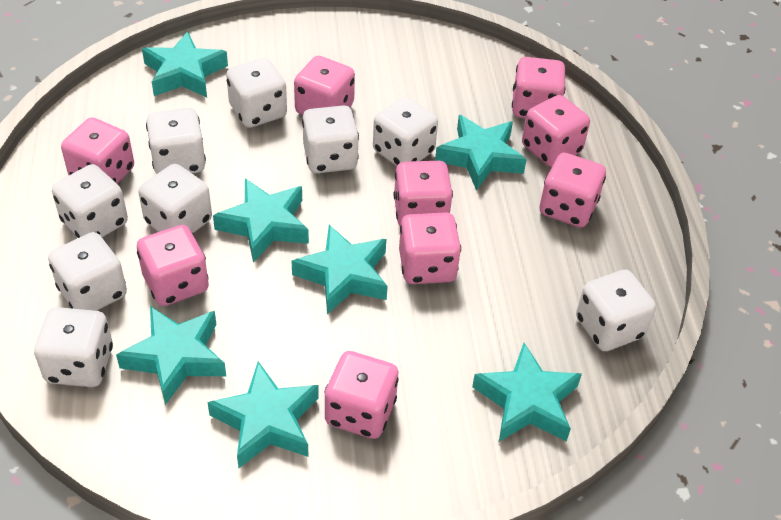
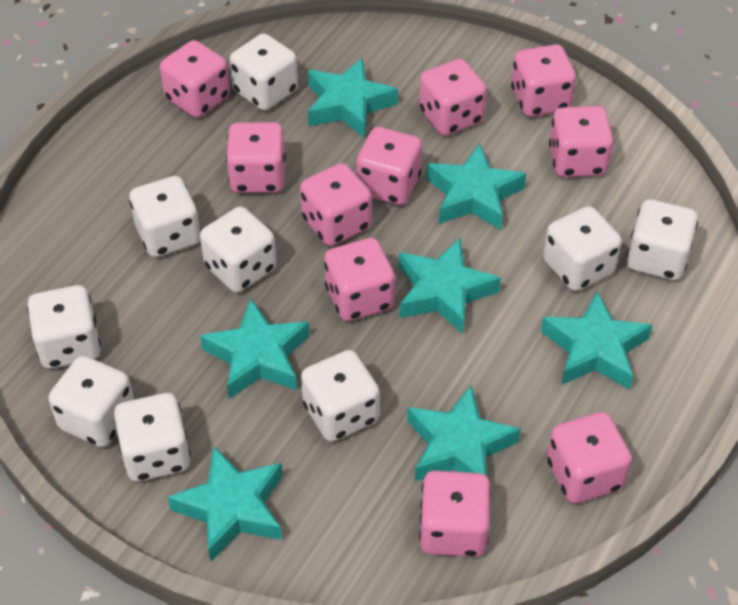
pink dice: [61,117,134,184] [137,225,209,306] [294,56,355,115] [324,351,399,439] [394,161,453,226] [399,212,461,284] [512,57,565,118] [522,95,590,167] [540,153,606,227] = 9 -> [160,40,230,118] [226,122,286,193] [300,163,372,246] [324,238,395,321] [356,127,422,205] [419,59,487,136] [419,471,491,557] [511,44,576,117] [547,412,632,504] [549,106,614,177] = 10

